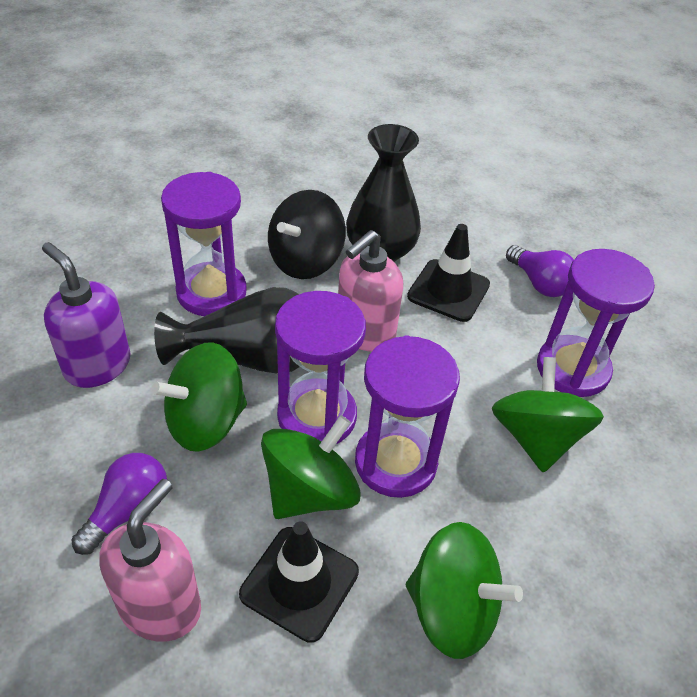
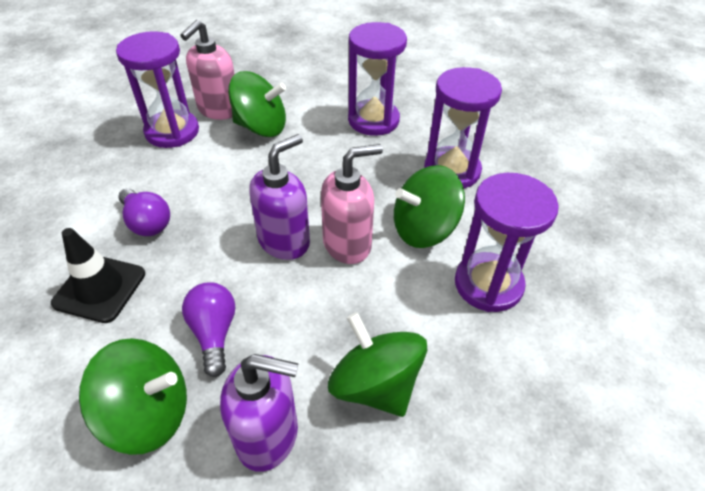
black spinning top: [268,190,346,279] = 1 -> none = 0
black traffic cone: [239,521,359,643] [407,224,490,322] = 2 -> [51,228,145,323] = 1
black vase: [154,287,300,374] [346,124,421,262] = 2 -> none = 0
purple soap dispenser: [42,242,131,388] = 1 -> [220,354,299,472] [249,134,310,260] = 2

